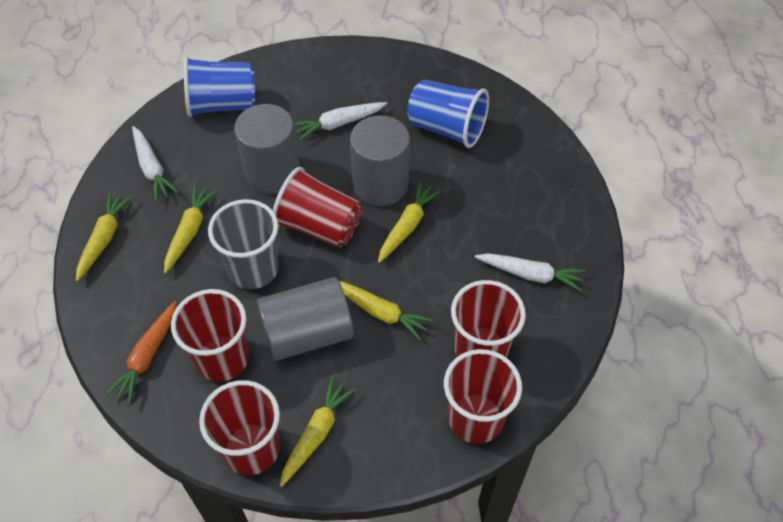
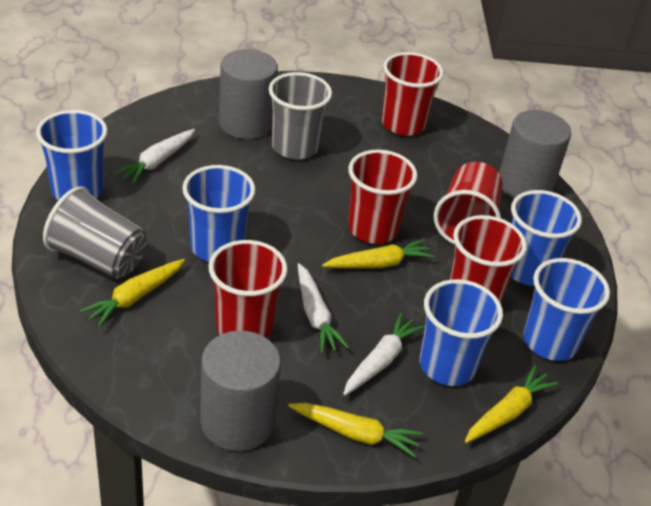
blue cup: [184,56,255,117] [407,80,489,148] = 2 -> [36,110,108,200] [182,165,256,262] [419,279,503,386] [511,190,582,286] [523,258,610,361] = 5
grey cup: [208,199,279,289] = 1 -> [43,186,147,279] [269,72,332,160] = 2
orange carrot: [106,301,176,404] = 1 -> none = 0
yellow carrot: [76,192,132,282] [164,185,217,274] [280,377,356,487] [339,281,433,340] [378,181,441,263] = 5 -> [80,259,185,327] [288,403,423,457] [322,239,435,268] [465,366,558,443] = 4

